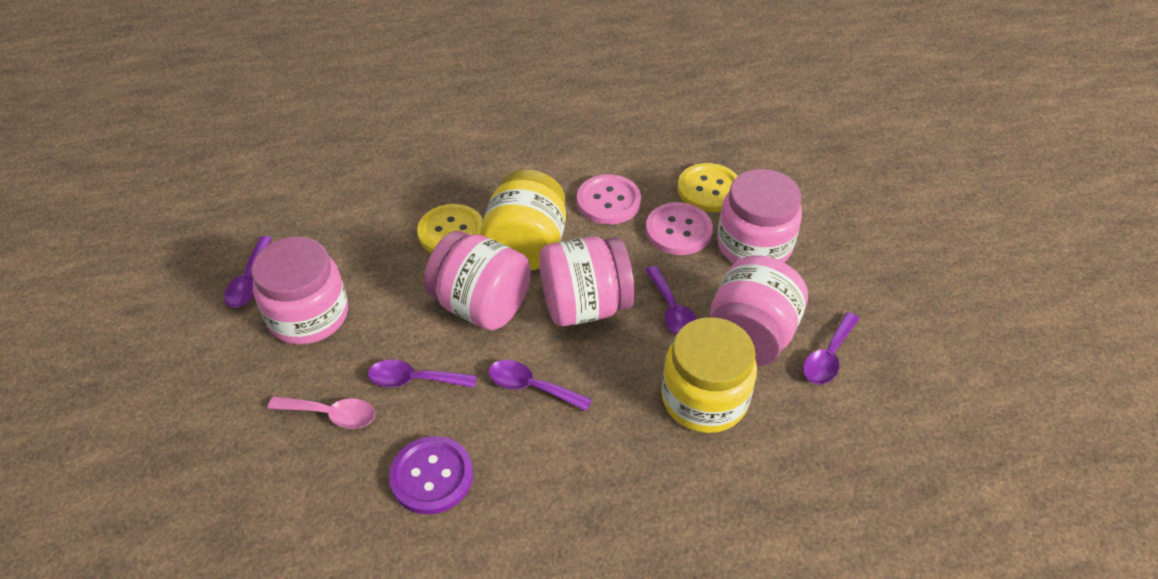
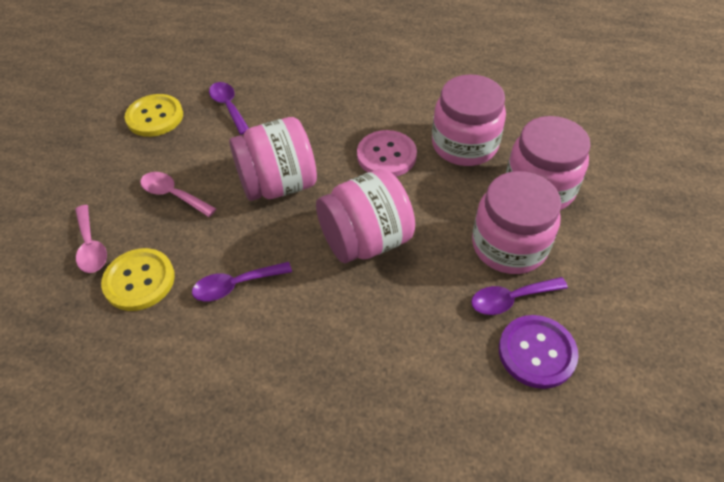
pink button: [577,174,641,225] [646,202,713,255] = 2 -> [357,130,417,176] = 1
pink spoon: [268,396,375,429] = 1 -> [75,205,107,273] [140,172,216,217] = 2
purple spoon: [224,236,272,308] [368,360,477,388] [488,360,592,411] [645,266,697,335] [803,312,859,384] = 5 -> [192,262,292,301] [209,82,249,135] [471,277,568,315] = 3
yellow jar: [480,169,566,270] [662,317,757,433] = 2 -> none = 0

